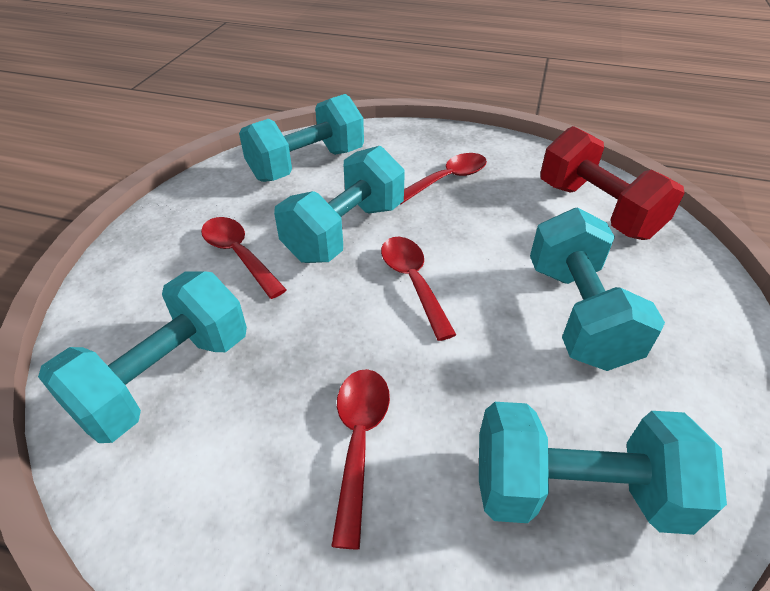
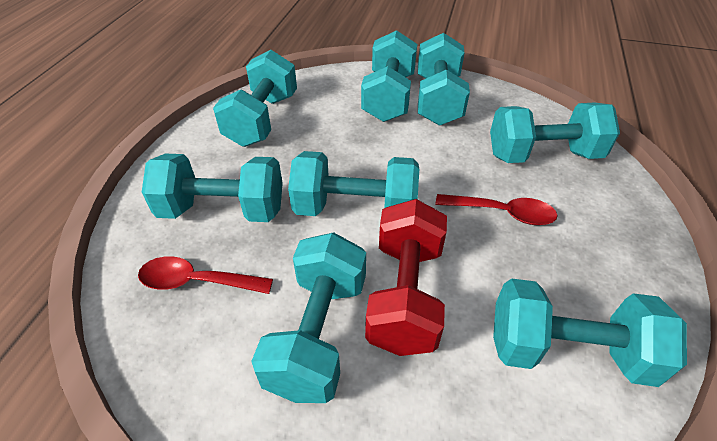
red spoon: [201,217,287,299] [331,369,390,549] [381,237,456,341] [401,153,487,204] = 4 -> [138,256,273,294] [436,194,558,225] = 2
turquoise dumbbell: [38,271,247,443] [239,94,364,182] [274,146,405,263] [479,402,727,535] [530,207,665,371] = 5 -> [142,154,283,222] [213,50,297,147] [251,232,366,403] [288,151,419,216] [361,30,417,122] [418,33,470,126] [490,103,620,163] [493,278,687,387] = 8

